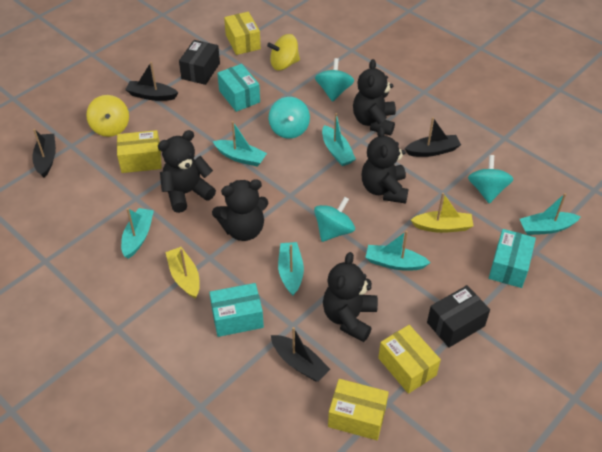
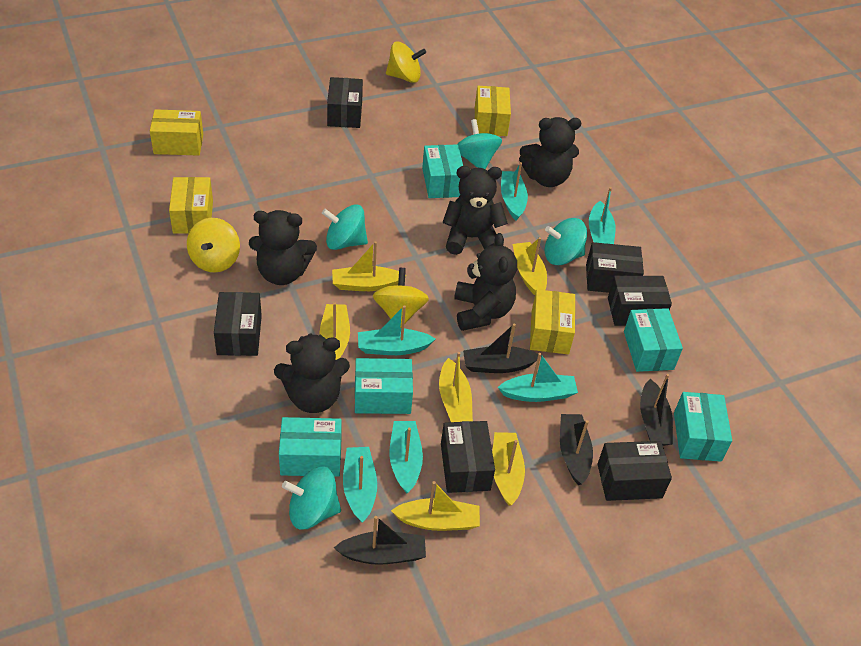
black box: [179,40,220,85] [427,285,490,348] = 2 -> [214,292,262,356] [327,77,363,128] [441,421,495,493] [586,242,644,293] [597,441,672,501] [608,276,672,326] = 6
turquoise box: [209,283,264,337] [217,64,260,112] [489,229,536,288] = 3 -> [279,417,342,477] [355,358,413,414] [422,144,463,198] [624,308,683,372] [674,392,732,462] = 5
yellow boat: [165,247,200,298] [411,193,473,233] = 2 -> [320,303,350,360] [332,241,406,291] [391,481,480,531] [439,352,473,422] [492,432,525,506] [513,237,547,295] = 6
yellow spinning top: [86,95,129,137] [267,34,300,71] = 2 -> [187,218,240,273] [373,268,429,326] [386,42,426,83] = 3

